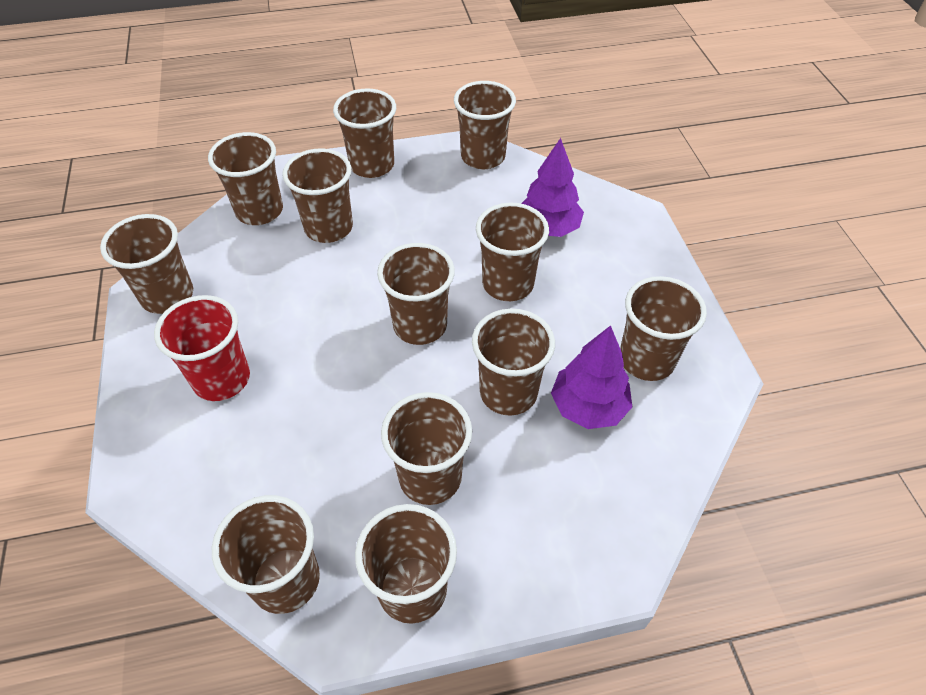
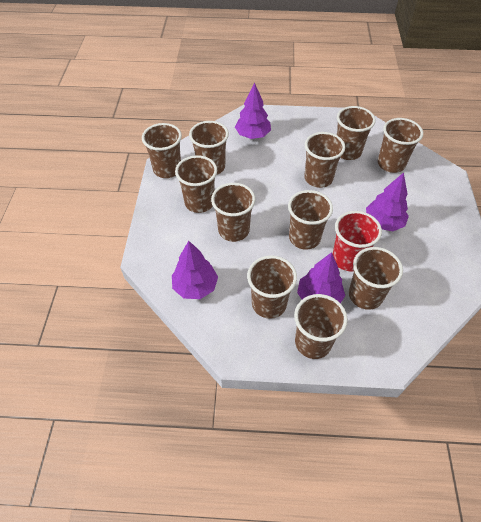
brown cup: [100,214,193,314] [208,132,283,225] [212,495,320,614] [282,148,353,243] [333,88,396,178] [355,504,457,624] [377,243,455,345] [381,392,472,505] [454,81,516,169] [472,308,555,416] [476,202,549,301] [620,276,707,381] = 12 -> [142,123,182,178] [175,155,217,213] [189,121,229,175] [211,183,256,242] [247,255,297,319] [288,190,333,250] [294,294,348,359] [304,132,345,188] [337,106,376,160] [349,247,403,310] [378,118,423,173] = 11
purple tree: [521,138,584,237] [551,325,632,429] = 2 -> [172,241,218,299] [235,82,271,139] [297,252,345,303] [366,172,409,231] = 4

